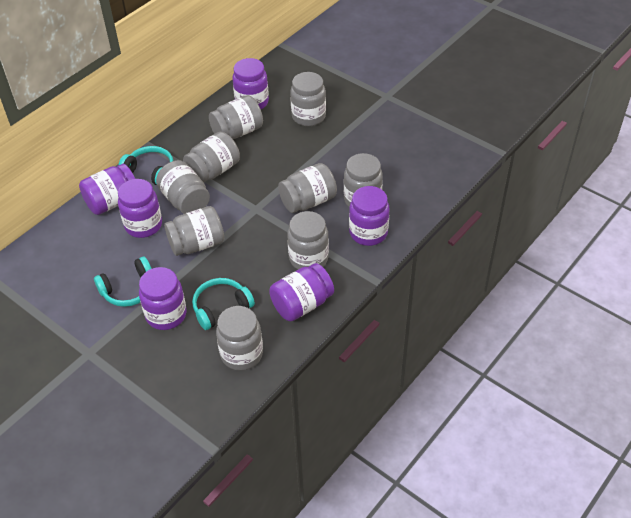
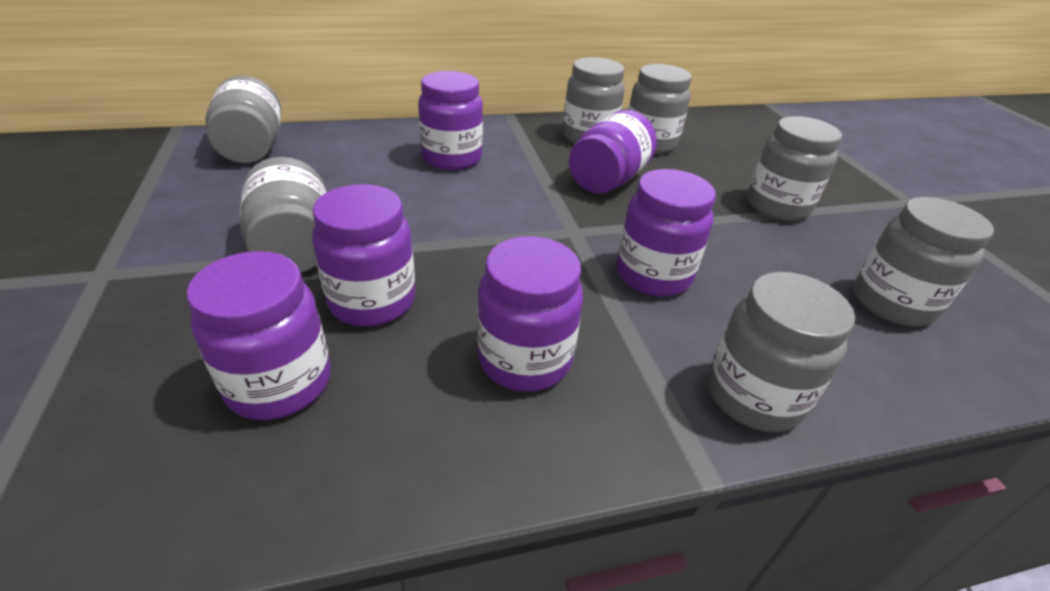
grey jar: [156,160,210,214] [164,206,224,256] [183,132,240,182] [209,95,263,139] [216,306,263,370] [278,163,337,213] [287,211,329,269] [290,72,326,126] [344,153,383,207] = 9 -> [205,76,281,163] [240,157,327,272] [563,57,625,144] [628,64,692,154] [708,272,855,432] [748,116,842,221] [854,197,994,326] = 7
turquoise headphones: [94,257,152,307] [119,146,173,185] [192,278,255,330] = 3 -> none = 0

